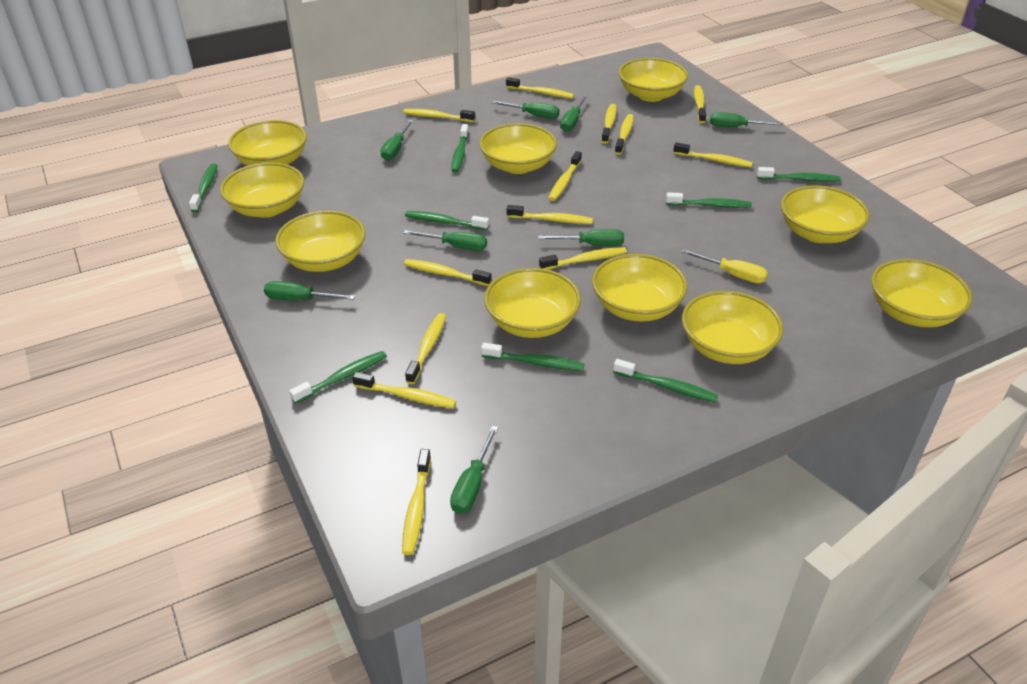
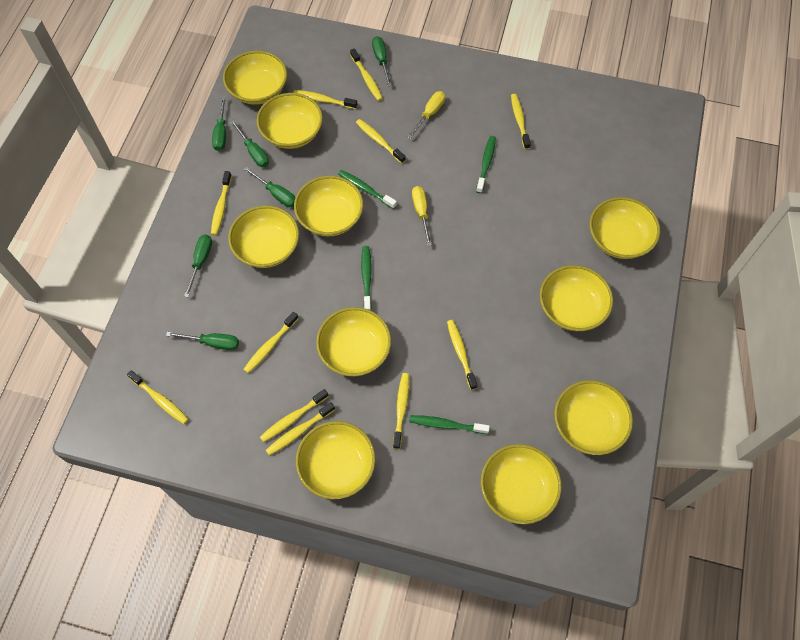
green screwdriver: [264,281,355,300] [381,120,413,160] [403,230,487,251] [450,426,499,514] [491,101,559,119] [538,229,624,246] [560,95,588,132] [710,112,783,127] = 8 -> [166,332,239,350] [184,234,212,297] [212,96,226,151] [231,120,269,167] [244,167,295,207] [372,36,392,86] = 6
green toothbrush: [189,164,218,212] [289,351,387,404] [405,211,489,230] [451,124,469,172] [481,343,585,371] [613,359,718,403] [666,192,752,208] [757,167,841,182] = 8 -> [338,170,397,209] [361,246,372,311] [409,415,490,434] [476,136,496,193] = 4
yellow screwdriver: [681,249,768,283] = 1 -> [408,91,446,139] [412,186,432,246] = 2
yellow toothbrush: [352,372,456,408] [402,449,431,555] [403,109,475,122] [404,259,492,286] [405,313,446,384] [506,77,574,99] [507,205,593,224] [539,247,627,270] [548,151,582,201] [601,104,617,144] [615,114,634,155] [673,142,753,168] [694,85,706,123] = 13 -> [127,370,189,424] [211,171,232,235] [243,312,299,373] [260,389,329,442] [266,402,335,456] [293,90,357,109] [350,48,383,101] [356,119,406,164] [393,373,409,449] [447,320,477,390] [511,94,531,150] = 11

